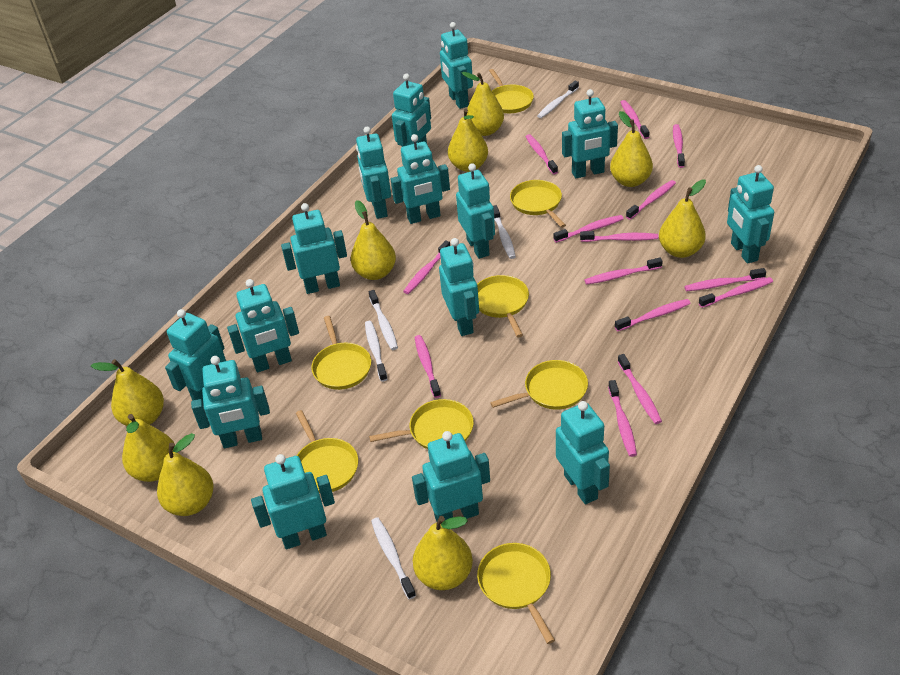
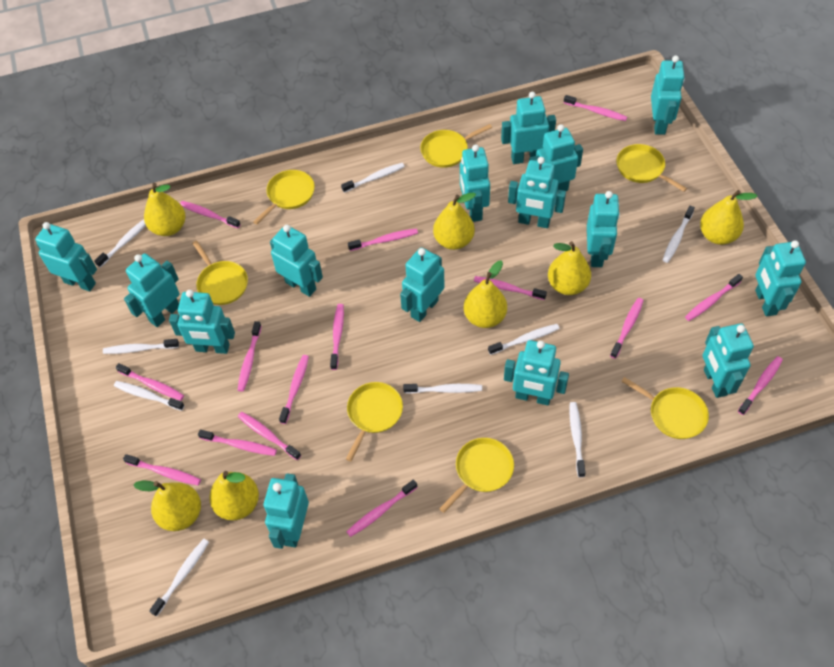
pink toothbrush: [403,240,450,294] [415,335,441,398] [526,134,558,175] [553,215,624,243] [580,231,658,242] [584,258,663,285] [608,380,637,457] [615,299,691,331] [617,354,662,424] [621,100,650,139] [626,180,676,220] [673,124,685,168] [684,268,766,291] [699,277,773,308] = 14 -> [116,363,184,401] [123,454,201,485] [180,201,241,228] [198,430,277,456] [238,321,262,392] [238,412,301,460] [279,355,309,424] [330,304,344,370] [347,480,418,537] [348,228,418,251] [474,276,547,300] [564,95,627,121] [610,298,644,359] [685,274,743,321] [738,356,783,415] = 15
white toothbrush: [365,321,387,382] [369,290,398,350] [371,517,416,599] [493,205,516,259] [537,81,579,118] = 5 -> [94,219,146,268] [103,339,179,354] [114,381,184,411] [149,539,209,616] [341,163,405,193] [403,384,482,394] [488,324,560,355] [569,402,585,478] [663,206,695,263] = 9
yellow pan: [296,410,358,493] [311,316,371,390] [369,399,474,449] [477,275,529,337] [477,543,555,644] [489,69,534,113] [490,360,588,410] [510,180,566,228] = 8 -> [192,241,248,305] [253,170,315,225] [346,382,403,461] [420,124,492,168] [439,438,514,513] [616,144,687,192] [621,377,709,439] = 7
yellow pear: [91,359,164,426] [122,414,175,482] [157,433,213,516] [351,200,396,280] [413,516,473,590] [448,109,488,172] [462,72,504,136] [610,111,653,187] [659,179,706,258] = 9 -> [134,480,201,531] [144,183,186,236] [209,471,259,520] [433,193,476,250] [464,261,507,328] [548,241,591,295] [700,190,757,245] = 7

